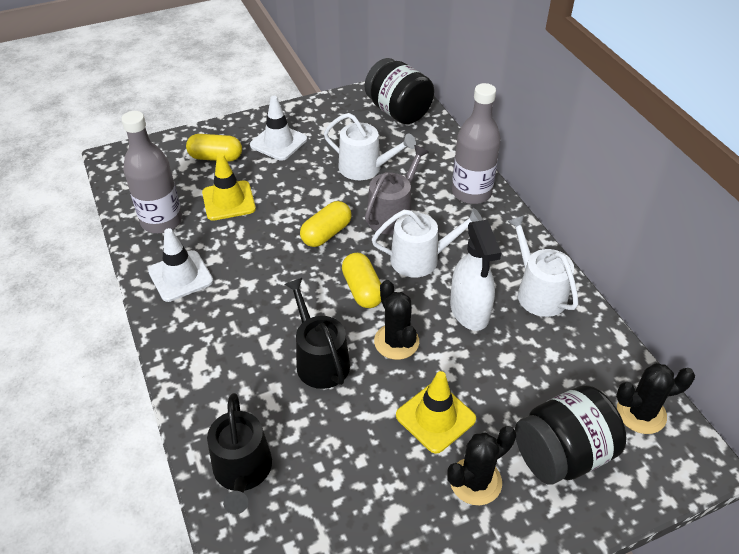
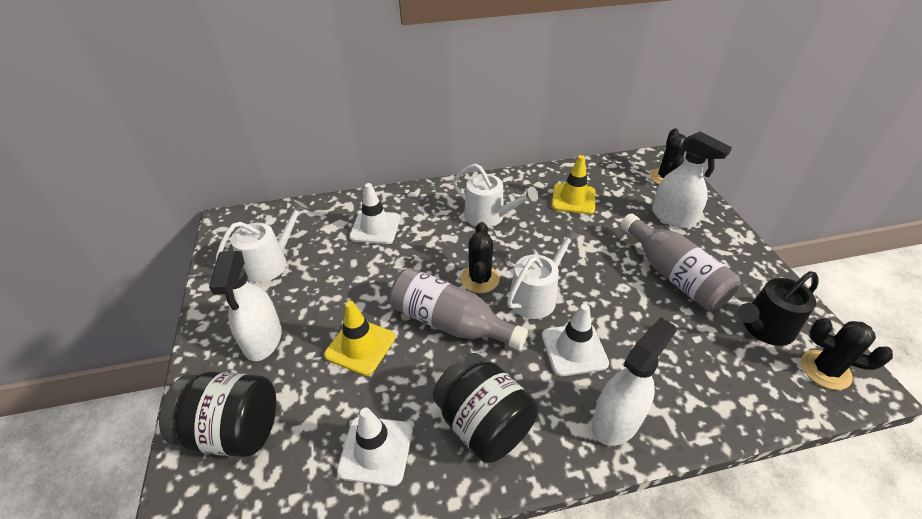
black watering can: [207,393,272,514] [284,278,350,389] = 2 -> [737,271,819,346] = 1
grey watering can: [365,145,429,235] = 1 -> none = 0
white spray bottle: [450,220,501,331] = 1 -> [209,251,282,361] [592,317,676,446] [652,132,732,228] = 3
white traffic cone: [148,228,213,302] [250,96,307,161] = 2 -> [337,408,413,487] [349,183,400,244] [542,304,609,376] = 3
yellow capsule: [186,134,242,162] [300,201,351,247] [342,253,381,308] = 3 -> none = 0

